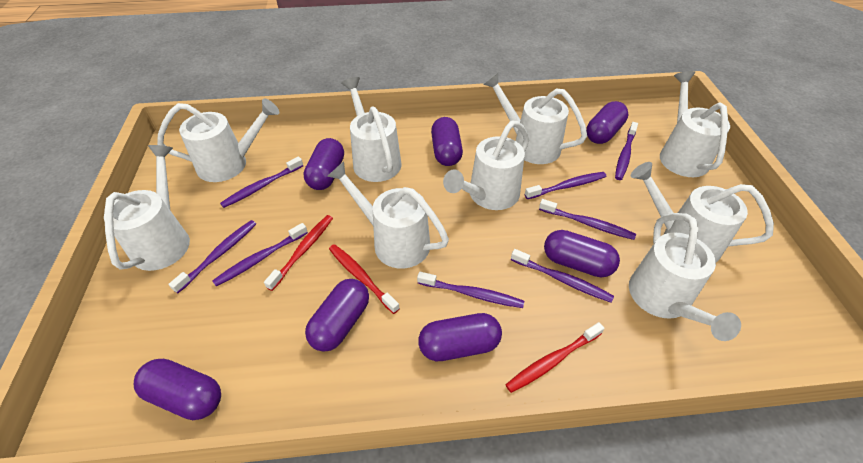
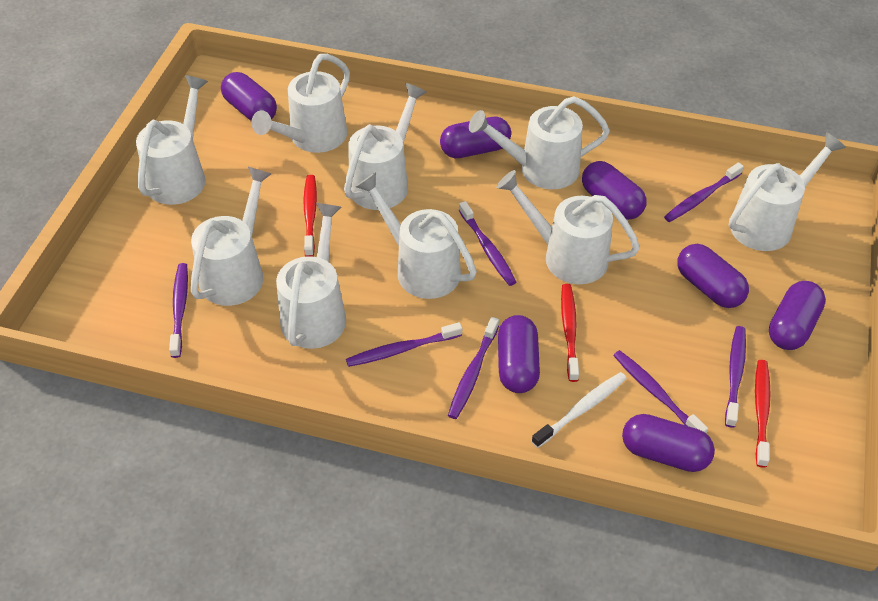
purple toothbrush: [168,220,256,293] [212,223,308,287] [220,156,303,208] [417,272,524,308] [511,249,614,303] [525,172,606,199] [539,199,636,240] [615,122,638,180] = 8 -> [169,263,188,358] [346,322,462,367] [448,317,499,419] [459,201,516,286] [613,350,708,434] [664,162,744,222] [725,326,746,428] = 7
white toothbrush: none = 0 -> [532,372,627,448] = 1

